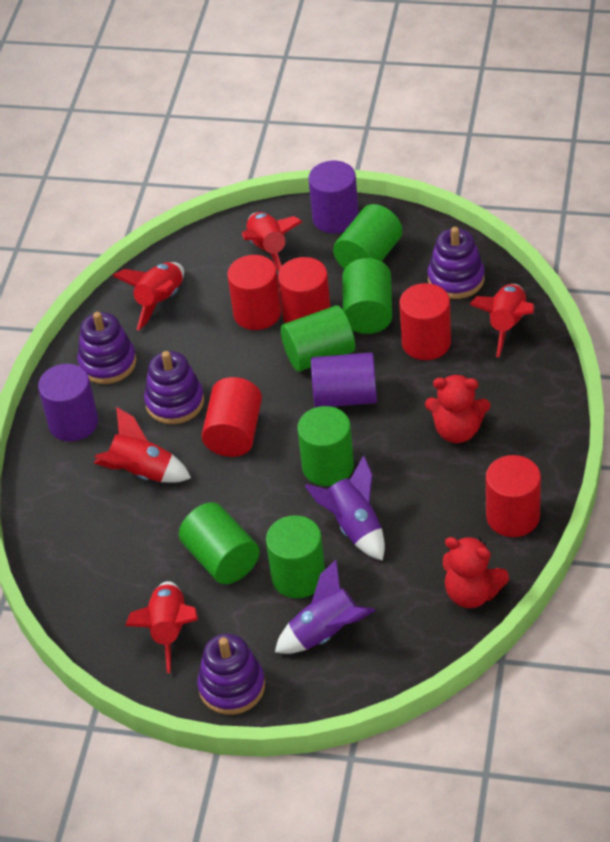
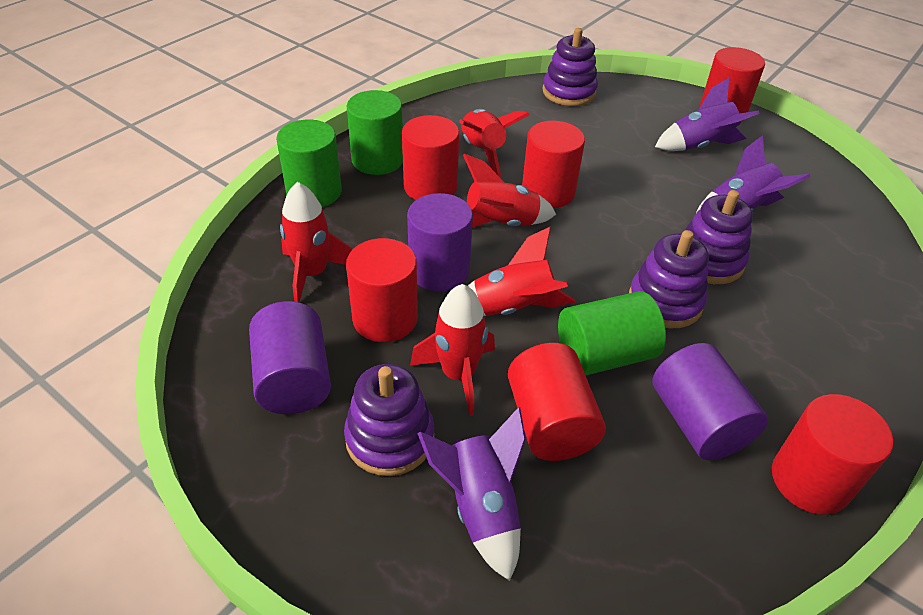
green cylinder: [179,502,259,584] [266,515,325,598] [281,305,355,372] [297,406,354,486] [333,204,402,269] [342,258,392,334] = 6 -> [276,120,342,207] [347,90,403,175] [558,291,666,375] = 3
purple rocket: [275,560,375,654] [305,455,385,561] = 2 -> [417,407,526,581] [655,78,760,151] [696,135,810,213] = 3
red cylinder: [202,377,262,457] [227,255,281,330] [278,257,331,323] [399,283,451,360] [486,455,541,537] = 5 -> [346,238,418,342] [402,115,459,200] [508,343,606,461] [522,121,585,208] [700,47,765,121] [772,394,893,515] = 6
red teddy bear: [425,374,490,443] [443,536,509,608] = 2 -> none = 0

